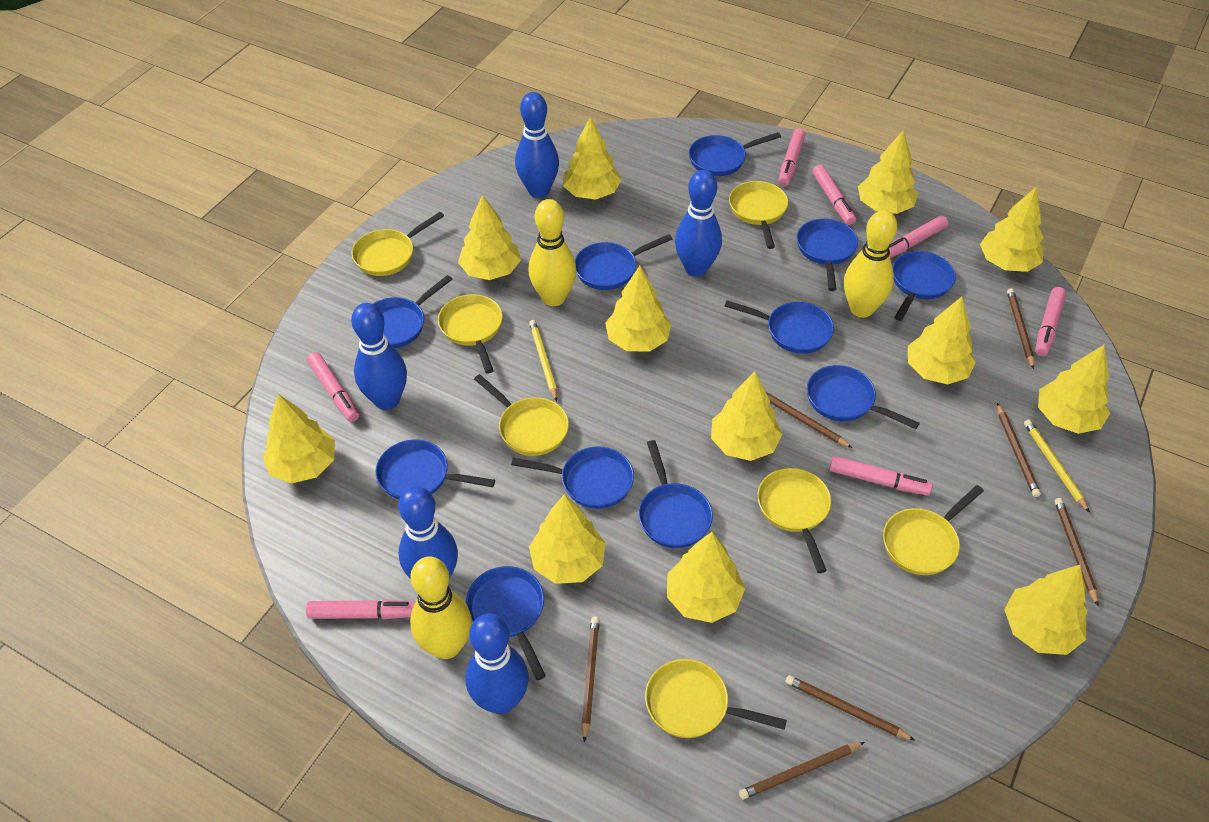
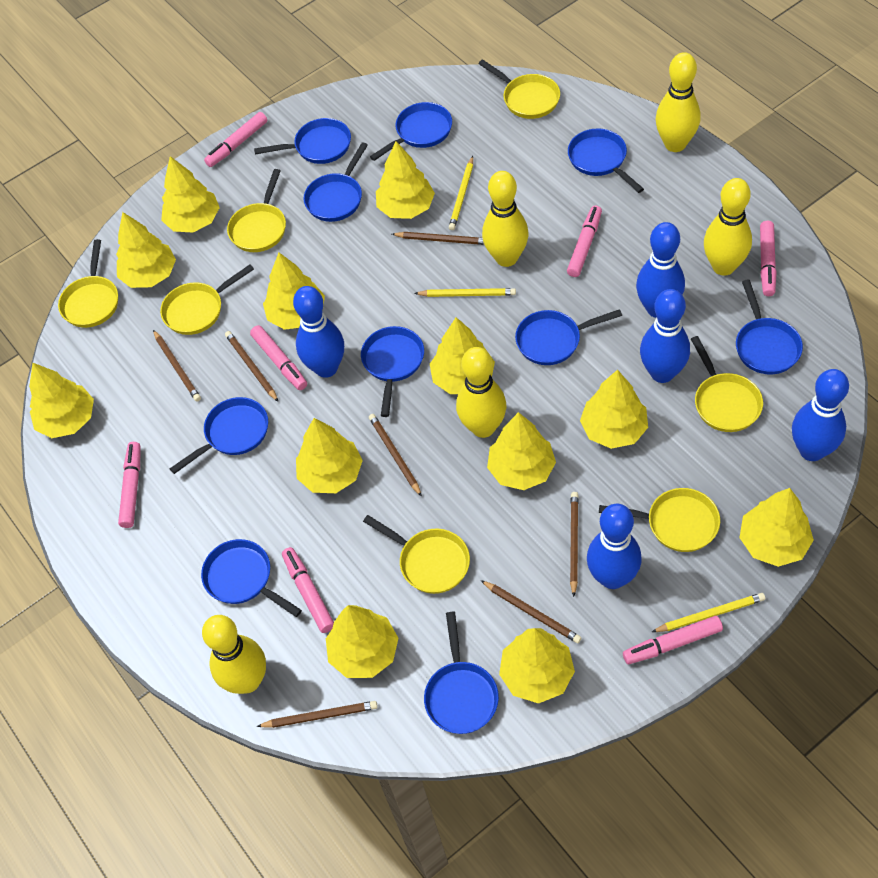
blue pan: [373,275,453,348] [375,440,495,500] [466,566,546,680] [511,446,634,509] [575,234,672,290] [638,440,713,548] [689,132,781,176] [725,300,834,354] [797,219,858,291] [807,365,920,429] [892,251,956,321] = 11 -> [170,397,268,474] [201,539,302,617] [254,118,351,164] [303,142,368,222] [361,326,424,417] [370,102,452,161] [424,612,499,734] [515,309,622,365] [568,129,644,193] [736,280,803,374] = 10
yellow bowling pin: [410,557,472,659] [529,199,577,306] [844,210,898,318] = 3 -> [202,615,266,694] [456,347,506,438] [482,171,528,267] [656,52,700,152] [704,178,752,276] = 5
yellow pencil: [529,320,557,401] [1024,420,1090,513] = 2 -> [414,288,516,297] [449,156,473,230] [652,593,765,632] = 3

